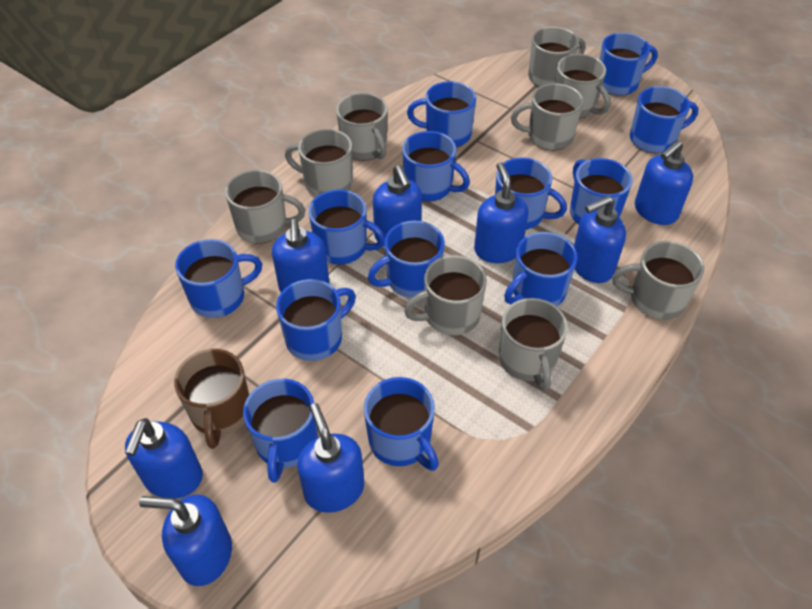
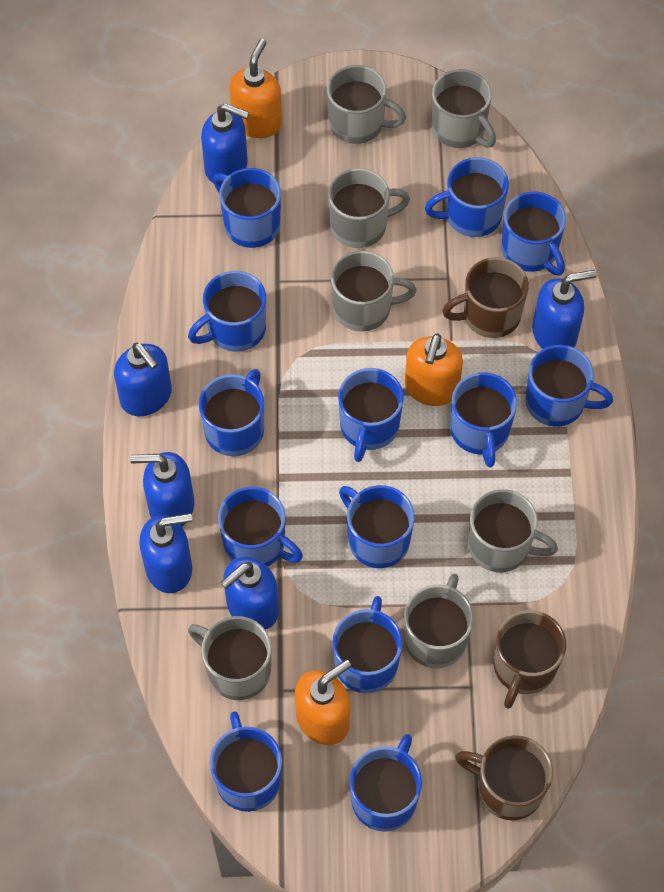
blue soap dispenser: [125,418,203,499] [139,495,232,586] [272,219,329,292] [297,403,364,513] [373,165,422,246] [474,162,529,263] [574,196,626,283] [635,140,693,225] = 8 -> [114,343,172,416] [130,452,194,526] [139,513,192,593] [201,103,249,184] [220,557,279,630] [532,270,596,349] = 6
brown mug: [174,349,249,449] = 1 -> [442,257,529,338] [455,735,553,820] [494,610,566,709] = 3
grey mug: [225,170,305,243] [285,129,353,197] [336,93,388,161] [404,255,487,335] [499,298,568,391] [511,83,583,150] [528,27,585,87] [555,54,610,118] [612,241,704,320] = 9 -> [188,616,272,700] [327,65,406,144] [328,168,410,248] [331,251,417,332] [404,573,474,668] [431,69,496,148] [468,489,558,572] = 7
orange soap dispenser: none = 0 -> [229,39,282,138] [295,659,351,745] [405,334,463,406] = 3

